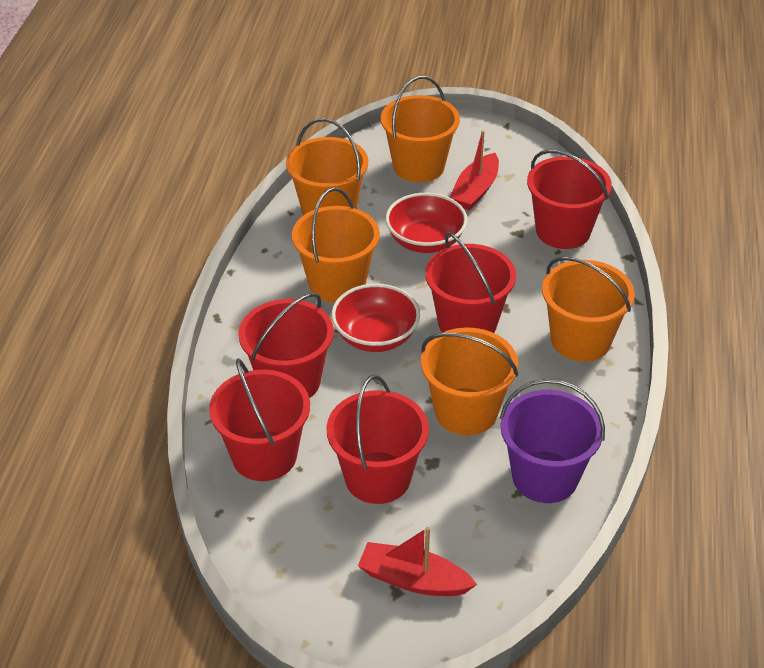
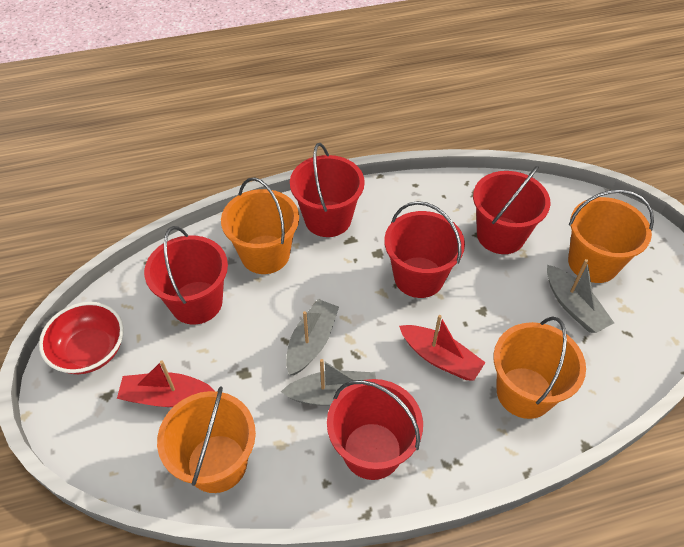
grey boat: none = 0 -> [281,359,376,406] [286,299,339,375] [547,259,614,333] = 3
orange bucket: [286,118,368,215] [292,187,380,303] [381,76,460,182] [421,327,518,435] [542,257,635,362] = 5 -> [157,386,256,493] [221,177,299,274] [493,316,586,419] [568,189,654,283] = 4
purple bucket: [500,379,605,503] = 1 -> none = 0
red bowl: [331,284,420,352] [385,193,468,253] = 2 -> [39,302,124,374] = 1

